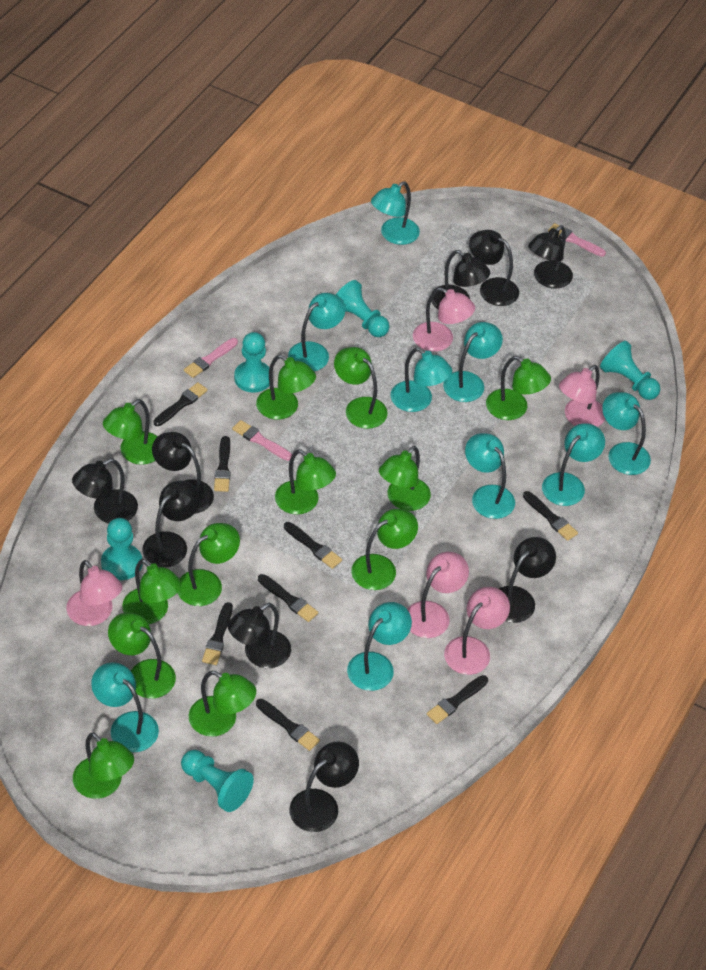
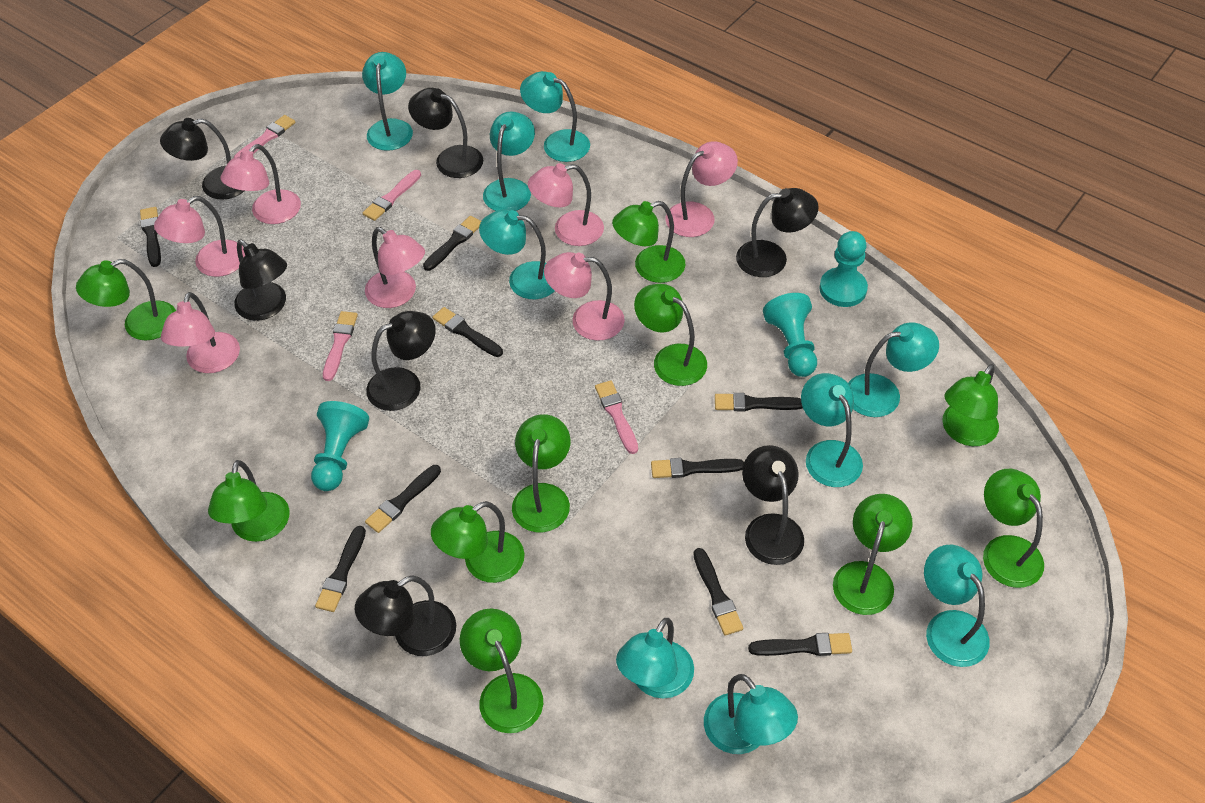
black brush: [153,382,208,426] [202,602,233,665] [214,436,230,492] [256,699,320,751] [258,574,318,622] [284,522,342,569] [427,675,488,724] [523,491,578,541] = 8 -> [140,207,161,267] [315,526,366,612] [365,465,441,533] [423,216,481,271] [433,307,503,357] [651,458,744,478] [693,548,743,636] [715,393,803,411] [748,633,852,656] = 9
black lamp: [72,458,138,523] [142,481,200,567] [152,432,214,514] [228,603,291,668] [289,741,359,832] [431,250,490,309] [469,230,519,306] [499,537,556,623] [528,225,573,289] = 9 -> [160,118,244,200] [234,240,287,321] [355,575,456,656] [366,311,436,411] [408,88,483,178] [736,188,819,277] [742,445,804,565] = 7
green lamp: [73,733,134,799] [103,399,158,465] [108,612,176,698] [122,559,182,624] [177,523,240,606] [189,670,256,737] [256,355,316,420] [275,449,336,515] [334,347,388,429] [351,509,418,590] [379,446,431,511] [486,356,551,420] = 12 -> [76,259,176,341] [208,460,290,542] [431,501,525,583] [460,608,543,733] [512,414,570,532] [612,201,686,283] [634,284,707,386] [833,494,913,615] [942,364,999,446] [983,469,1044,588] = 10
pink brush: [184,338,238,378] [232,420,292,461] [548,223,606,257] = 3 -> [234,115,295,158] [323,311,358,381] [363,170,421,221] [595,380,638,454] = 4
pink lamp: [66,560,122,626] [407,552,469,638] [413,287,475,352] [444,587,510,675] [559,365,605,427] = 5 -> [154,196,245,277] [161,292,240,373] [220,144,301,224] [365,227,425,308] [528,163,604,246] [544,252,625,341] [666,141,738,237] = 7
turquoise pawn: [101,518,142,580] [181,750,254,812] [234,332,270,393] [336,280,390,337] [600,341,660,400] = 5 -> [311,401,369,491] [763,293,817,377] [819,231,868,307] = 3

